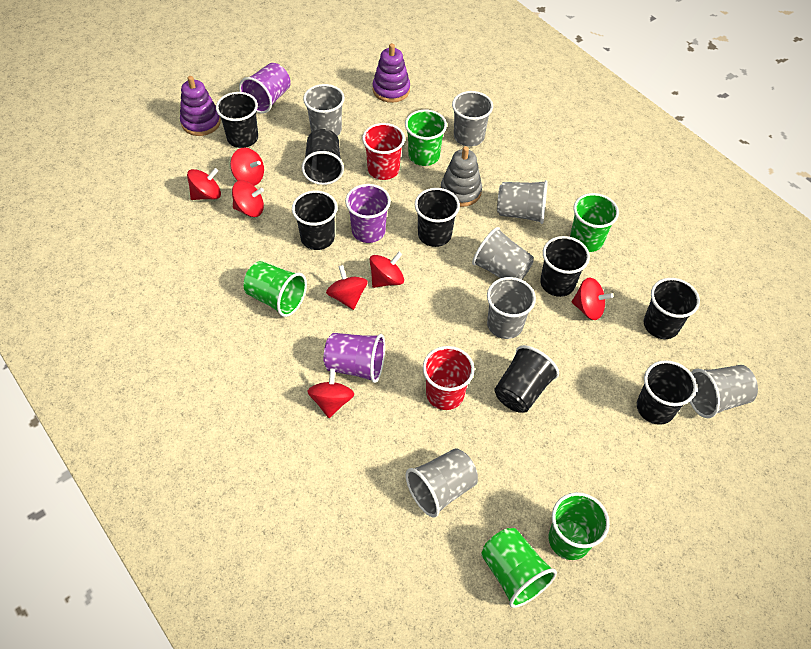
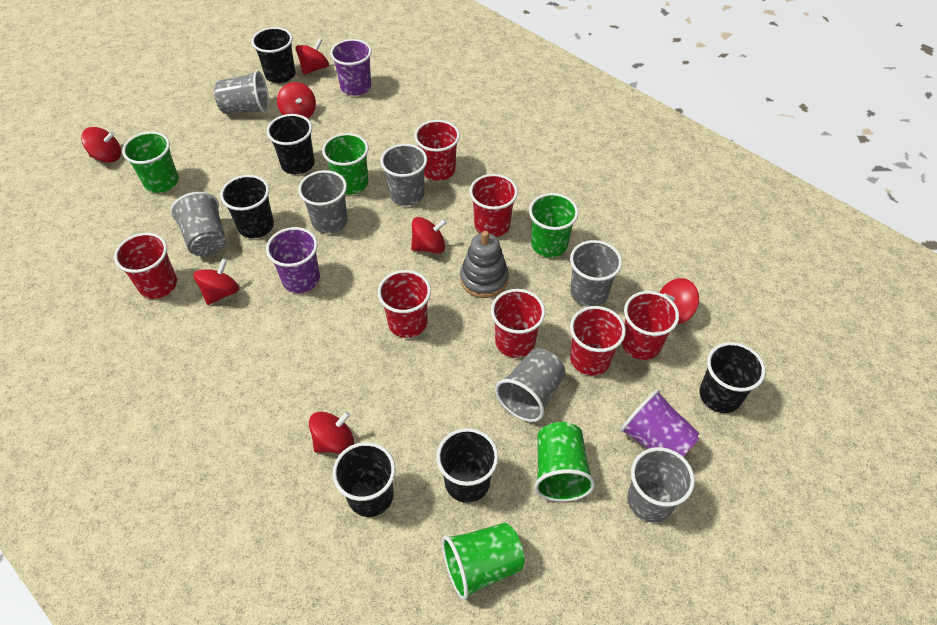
black cup: [216,92,258,148] [292,191,338,250] [301,129,344,185] [415,188,460,247] [494,345,559,413] [540,236,590,297] [637,360,697,425] [644,278,700,339] = 8 -> [220,175,274,238] [252,27,296,83] [267,114,315,174] [332,442,395,517] [436,428,498,503] [700,342,766,413] = 6
purple stacking toy: [180,76,221,136] [372,43,410,103] = 2 -> none = 0
red cup: [362,123,405,180] [423,346,475,410] = 2 -> [114,233,177,299] [377,270,431,338] [414,120,460,181] [469,174,518,237] [491,289,545,358] [570,306,626,375] [622,291,679,360] = 7

